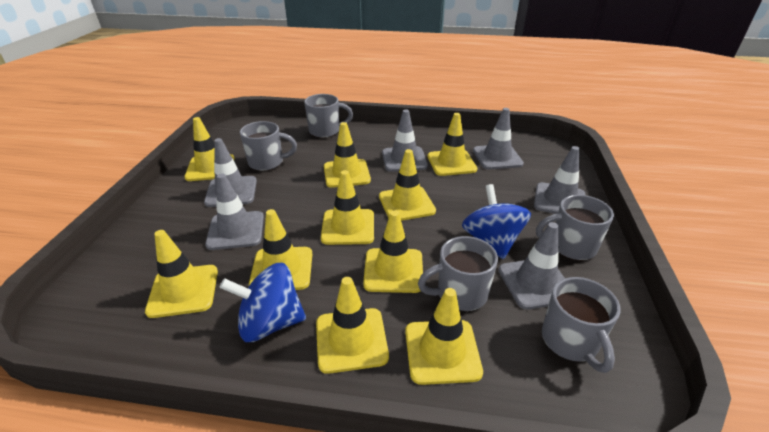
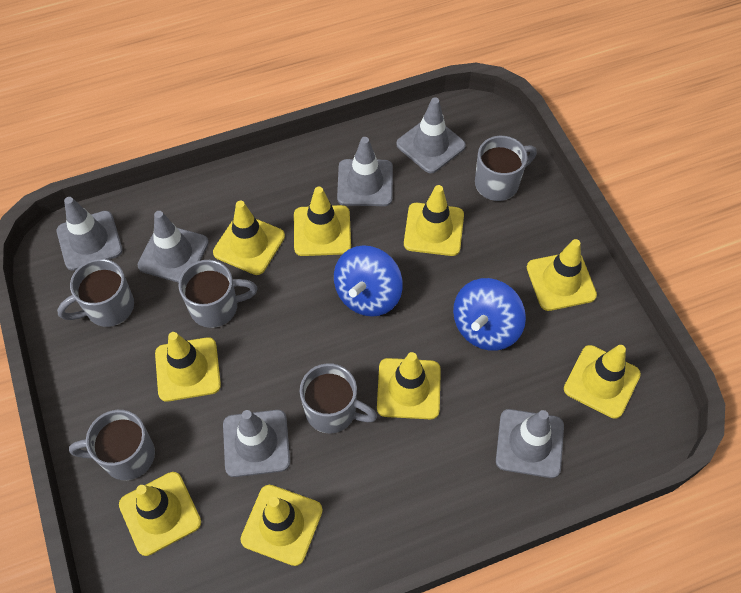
yellow traffic cone: [145,230,218,318] [184,117,234,181] [249,209,312,290] [316,277,389,374] [321,170,374,245] [324,122,371,188] [363,210,423,293] [379,149,436,221] [405,288,483,385] [427,113,477,176] = 10 -> [119,472,201,556] [155,332,221,402] [213,201,285,275] [241,485,323,566] [294,186,351,256] [377,352,441,419] [404,185,464,256] [527,239,597,311] [564,345,641,419] = 9

